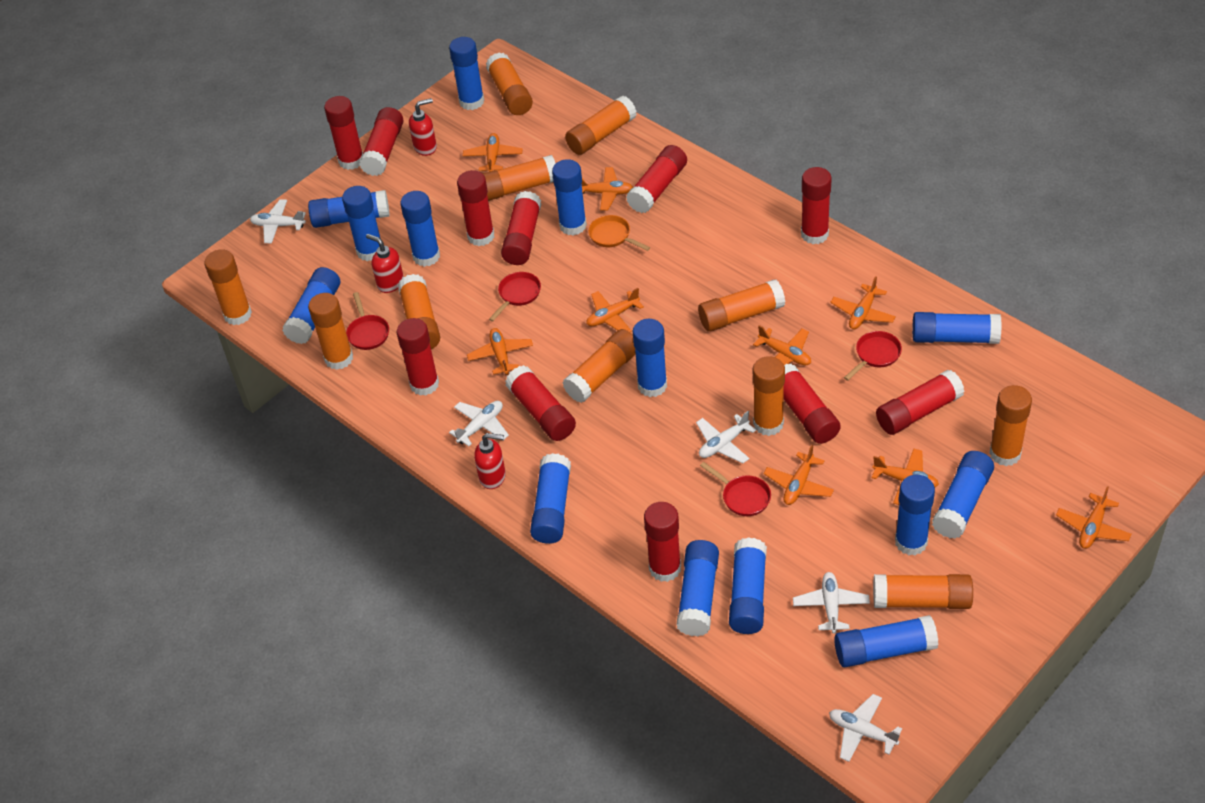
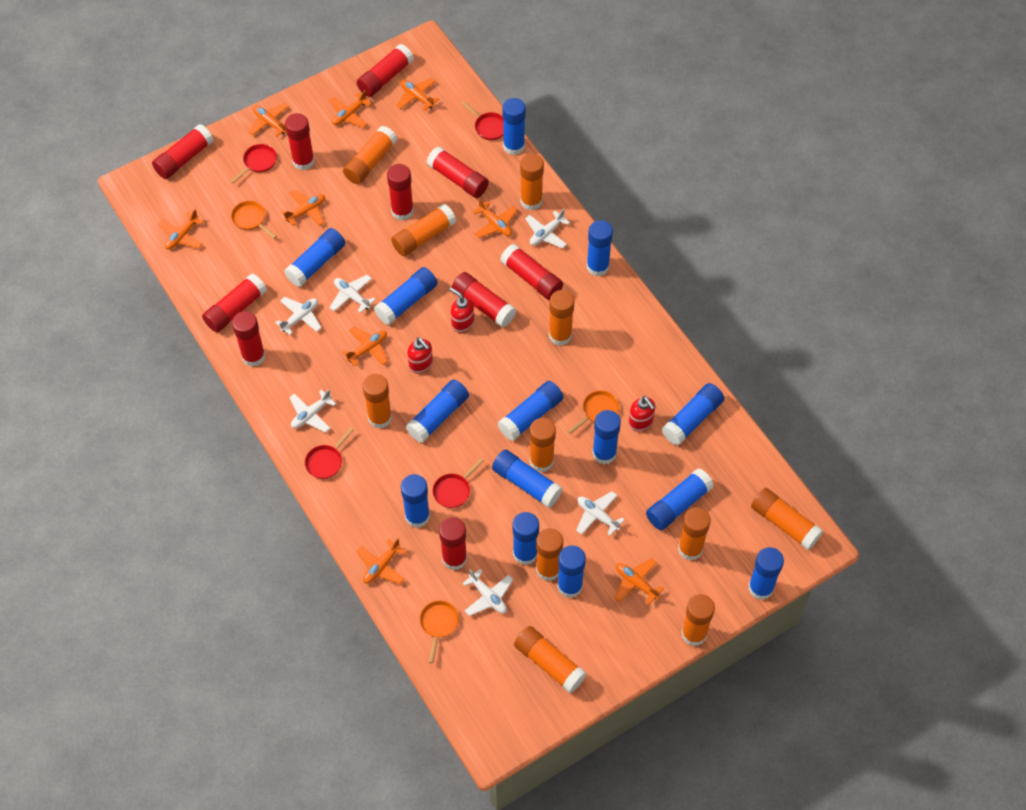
orange pan: [588,215,650,251] = 1 -> [231,201,277,239] [420,600,459,663] [568,391,619,434] = 3
red glue stick: [324,96,363,170] [359,107,404,176] [397,318,439,396] [457,170,494,246] [501,191,541,265] [505,365,576,441] [626,145,687,213] [644,502,681,582] [783,364,841,444] [801,167,831,244] [876,370,964,435] = 11 -> [152,124,214,179] [202,273,267,332] [232,311,265,367] [285,113,315,170] [357,44,414,97] [387,164,414,220] [427,147,489,198] [439,517,467,570] [452,272,516,327] [500,244,563,300] = 10
white plane: [250,199,306,244] [449,401,509,446] [696,411,756,463] [793,572,870,633] [829,694,902,762] = 5 -> [275,297,322,335] [289,389,336,433] [329,275,375,313] [463,569,513,616] [525,209,570,249] [576,491,624,536] = 6

